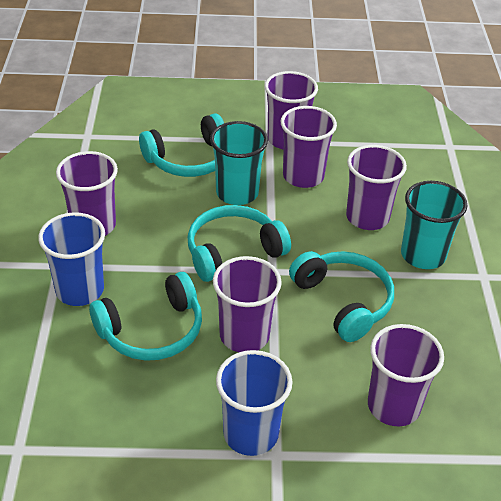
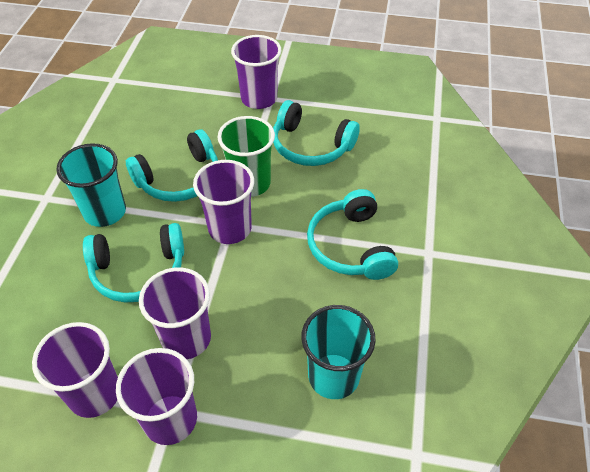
blue cup: [38,212,105,306] [216,350,292,456] = 2 -> none = 0
green cup: none = 0 -> [217,116,275,197] = 1
purple cup: [56,151,118,236] [213,256,282,352] [265,71,318,150] [281,106,337,188] [346,145,407,230] [368,324,444,426] = 6 -> [32,322,118,418] [116,348,197,445] [139,267,211,359] [193,160,254,244] [231,35,282,109] = 5

